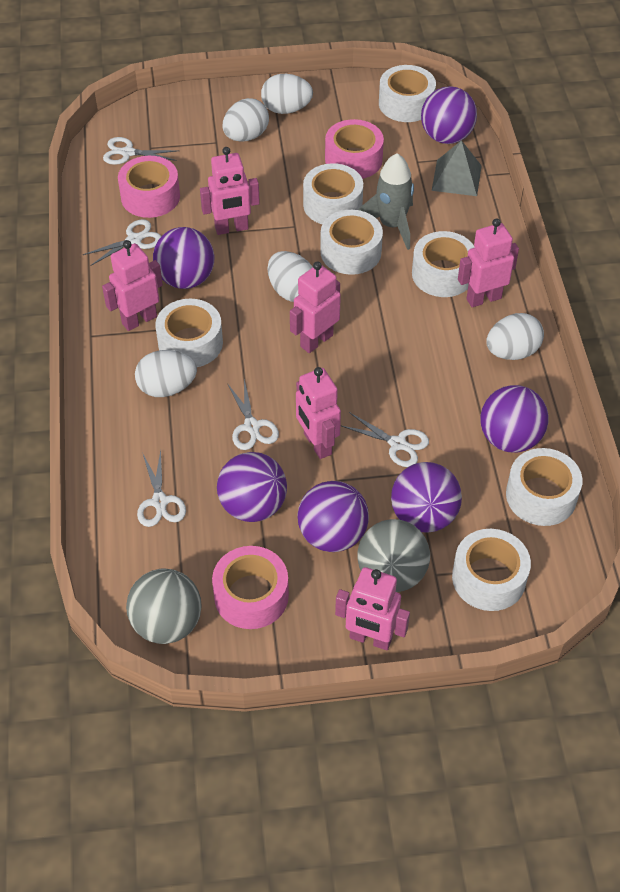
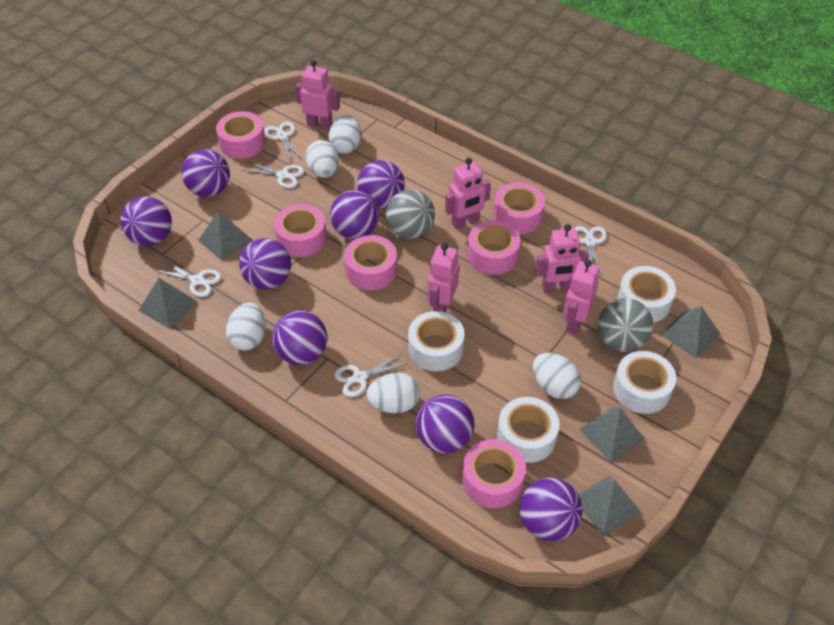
grey pyramid: [432,140,482,196] = 1 -> [139,278,198,329] [198,211,253,261] [579,475,641,536] [580,407,645,462] [661,306,720,358] = 5
grey rocket: [359,153,414,250] = 1 -> none = 0
pink robot: [102,240,163,331] [200,147,260,235] [290,262,341,353] [296,367,341,459] [335,567,410,650] [458,219,519,307] = 6 -> [295,60,340,130] [427,243,459,313] [445,158,491,230] [535,224,589,293] [563,260,600,334] = 5
pink tape: [118,156,180,218] [212,546,289,629] [325,119,384,179] = 3 -> [216,111,266,159] [274,204,327,257] [344,235,397,290] [462,439,526,508] [468,220,520,275] [493,182,545,234] = 6
purple ball: [153,227,214,289] [217,452,287,522] [298,481,369,552] [391,462,462,533] [421,86,477,144] [480,385,548,453] = 6 -> [120,196,172,246] [182,149,230,197] [239,238,291,290] [272,310,327,365] [330,190,379,239] [357,160,405,208] [416,395,474,453] [519,477,583,541] = 8
white tape: [155,299,223,367] [303,163,363,224] [320,210,383,275] [379,65,436,122] [412,231,475,297] [452,529,531,611] [506,448,582,526] = 7 -> [408,311,465,371] [497,397,560,463] [613,351,676,414] [617,266,676,323] = 4

